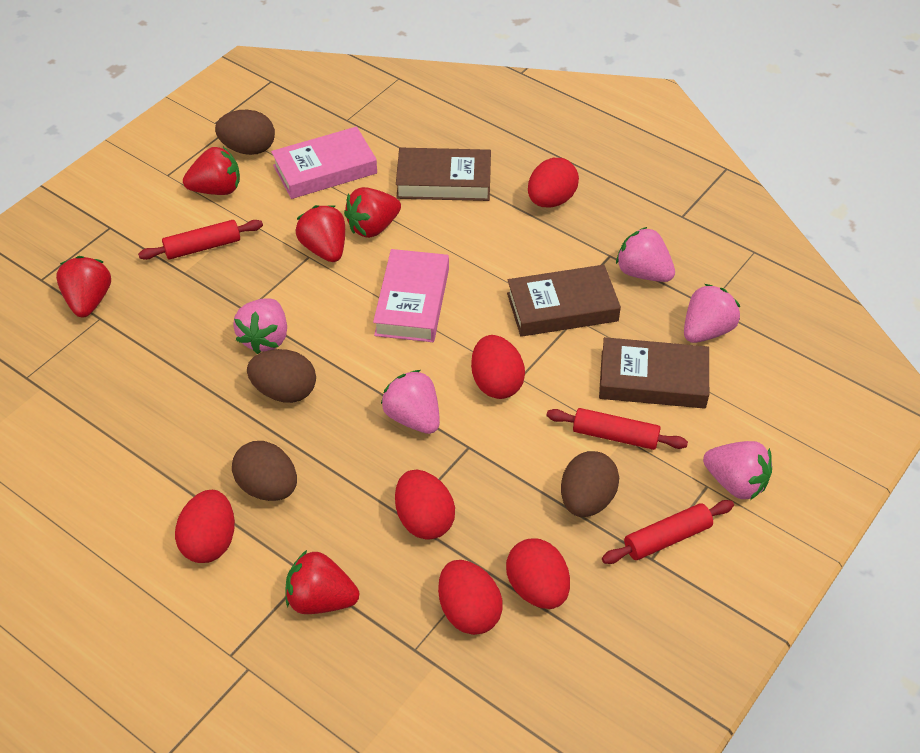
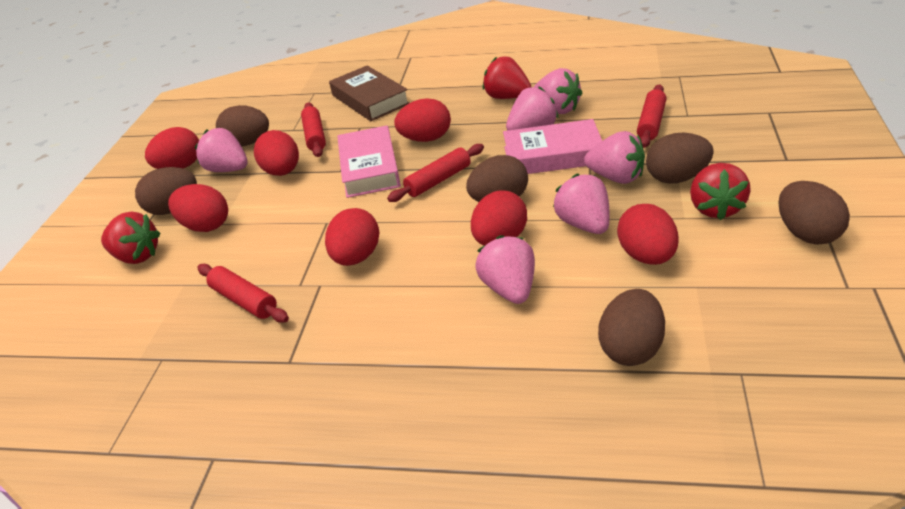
brown book: [396,148,491,201] [507,265,621,337] [599,337,709,408] = 3 -> [329,66,409,121] = 1
brown egg: [215,110,275,155] [232,441,297,501] [247,349,316,403] [561,451,619,517] = 4 -> [135,167,197,215] [216,105,269,146] [466,155,528,202] [598,289,665,366] [646,133,714,184] [779,181,850,244] = 6
pink strawberry: [233,299,287,354] [381,370,440,434] [616,227,675,282] [684,284,740,343] [703,441,772,500] = 5 -> [195,128,248,172] [475,235,535,304] [506,86,559,130] [534,68,582,114] [553,173,610,234] [584,131,645,184] = 6
red egg: [175,490,235,563] [395,470,455,540] [438,560,503,635] [471,335,525,399] [506,538,570,609] [528,158,579,208] = 6 -> [145,127,199,169] [168,184,228,232] [254,130,299,176] [325,208,379,266] [394,98,451,142] [471,190,527,246] [617,204,679,265] = 7
red rolling pin: [138,220,263,260] [546,408,688,450] [602,500,734,564] = 3 -> [197,264,289,323] [301,102,326,157] [387,144,484,202] [637,84,667,148] = 4
red strawberry: [56,256,111,317] [183,147,240,195] [285,550,359,614] [296,205,345,262] [344,187,401,238] = 5 -> [101,211,161,264] [483,56,531,99] [690,163,751,220] = 3

